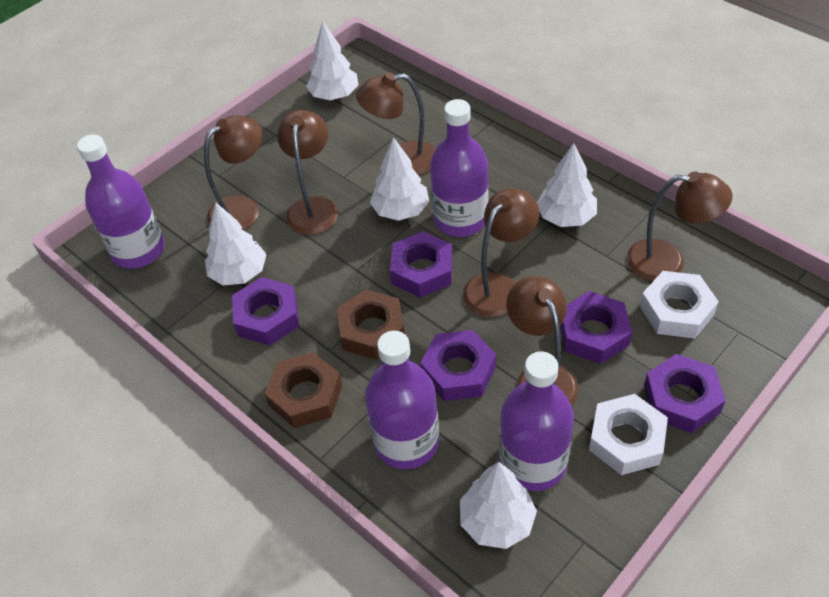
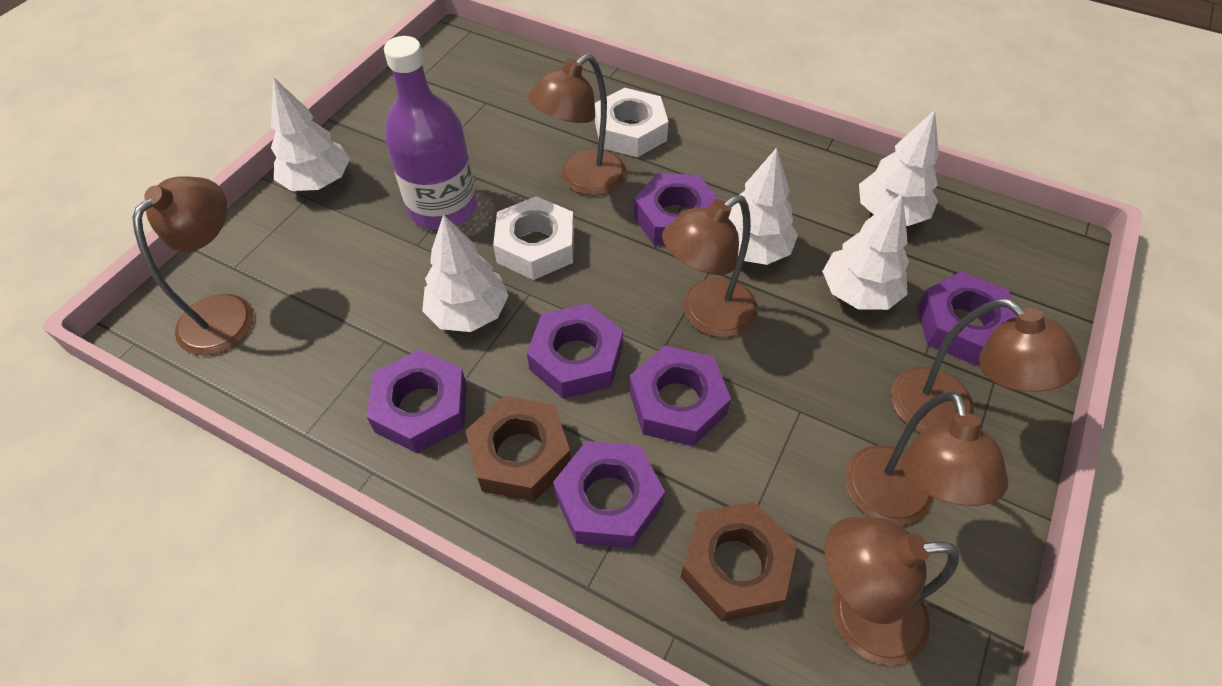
purple bottle: [77,135,165,269] [365,331,439,469] [430,99,489,237] [499,351,574,491] = 4 -> [384,36,477,230] = 1
purple nut: [232,277,299,346] [390,231,453,298] [420,330,496,401] [560,291,632,364] [644,354,726,433] = 5 -> [367,349,467,453] [527,303,623,399] [553,441,665,548] [629,346,731,446] [634,173,718,246] [917,271,1017,365] = 6

